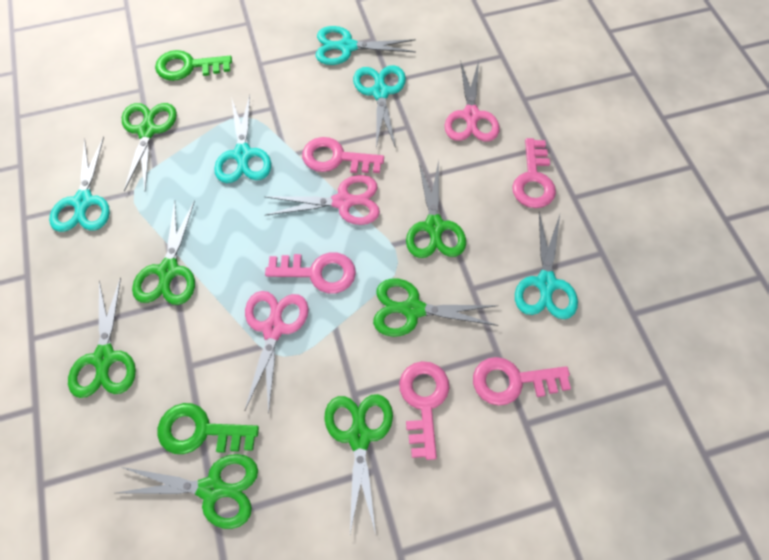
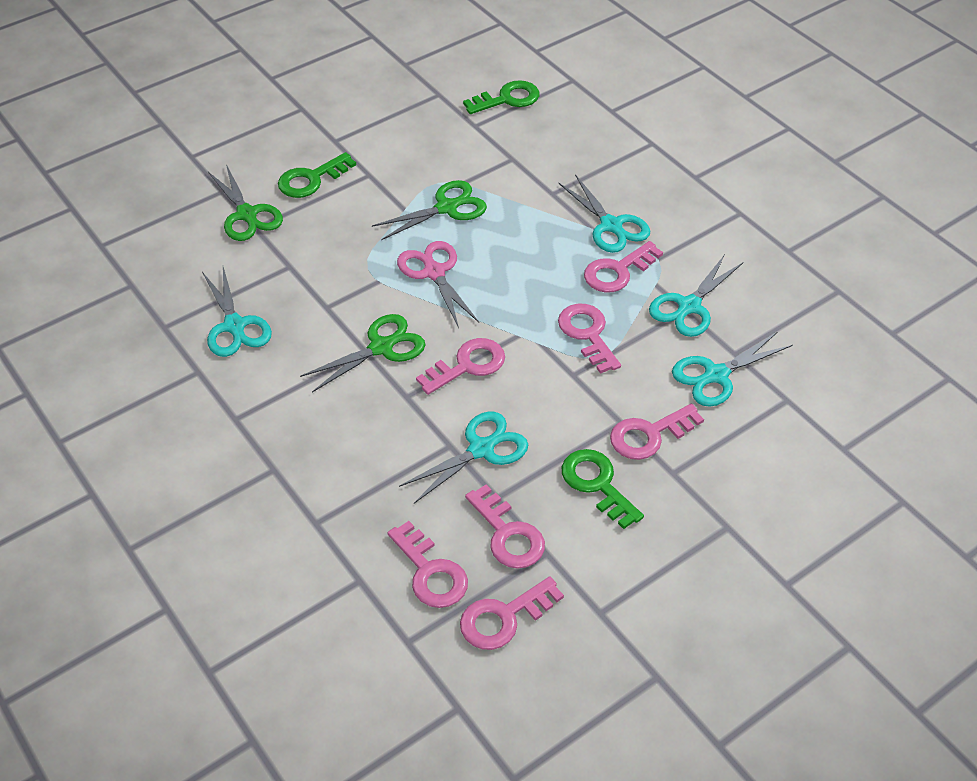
green key: [155,50,232,81] [157,403,259,454] = 2 -> [278,152,356,198] [463,80,539,114] [562,449,644,529] = 3
green scissors: [68,277,136,398] [116,454,258,529] [122,103,177,191] [132,200,195,305] [324,394,393,534] [373,278,499,337] [406,160,466,258] = 7 -> [208,164,283,241] [300,314,425,392] [372,180,487,240] = 3
pink key: [265,252,356,294] [302,137,384,173] [399,361,449,460] [473,357,571,406] [512,138,556,208] = 5 -> [388,521,468,608] [416,338,505,395] [460,576,564,650] [465,485,545,569] [558,303,621,374] [584,241,663,293] [610,404,704,460] = 7
pink scissors: [245,291,309,414] [265,175,380,225] [445,60,499,142] = 3 -> [397,241,479,328] = 1

